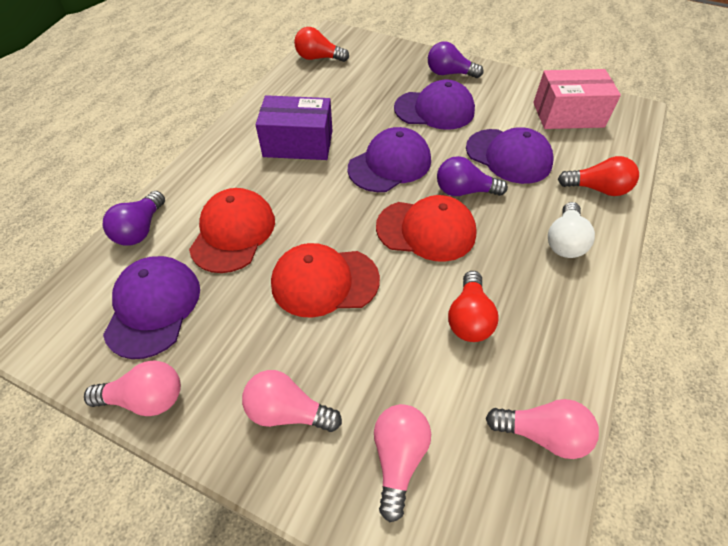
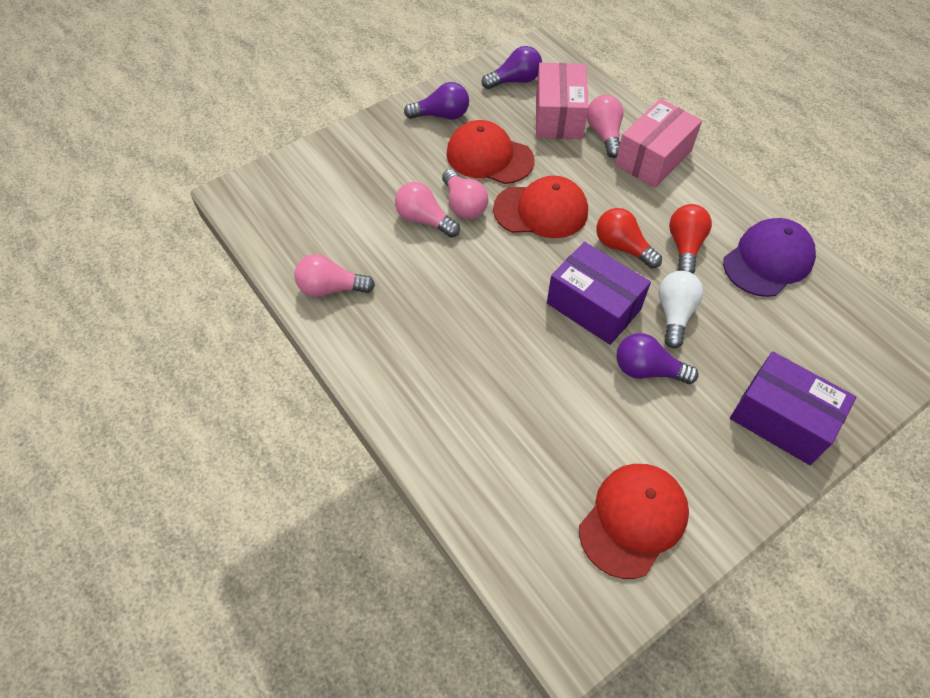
pink box: [533,69,621,129] = 1 -> [536,63,589,139] [615,99,702,188] = 2
purple box: [256,95,332,160] = 1 -> [547,242,651,345] [730,351,856,465] = 2
purple cap: [103,256,200,359] [348,127,431,192] [394,79,475,130] [466,128,554,184] = 4 -> [723,218,816,297] = 1
red light bulb: [294,27,349,62] [448,271,498,342] [558,156,639,196] = 3 -> [596,208,662,269] [669,204,712,273] = 2

